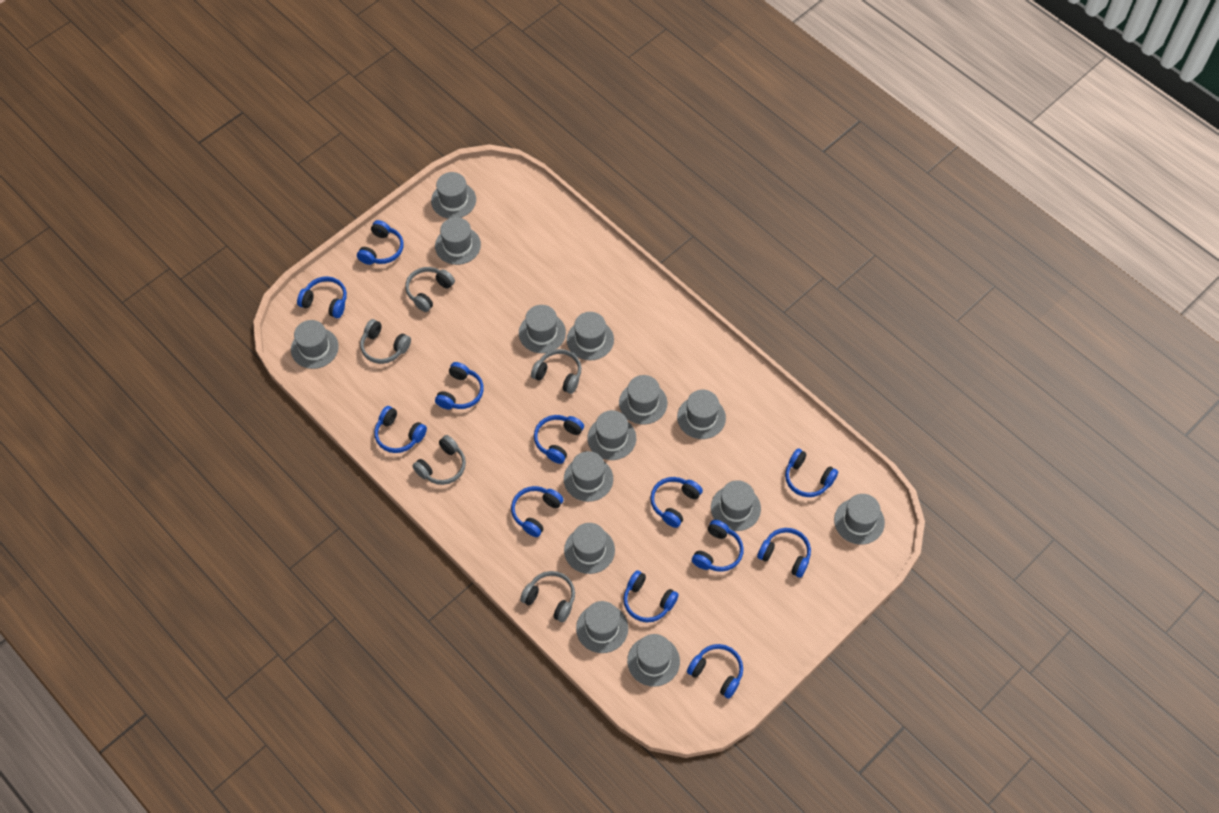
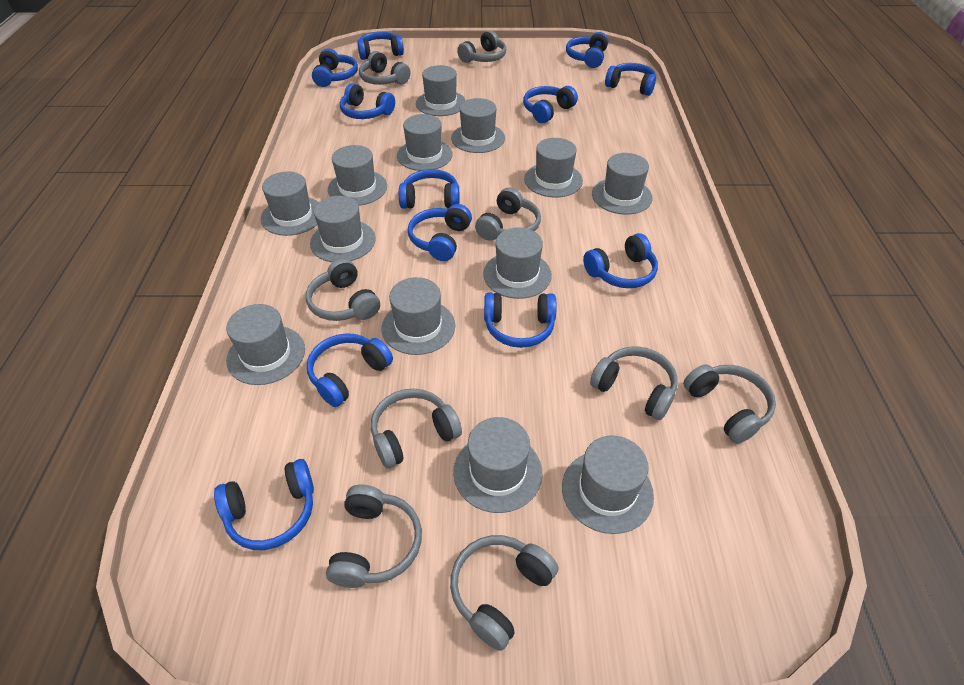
grey hat: [291,320,339,369] [431,172,476,219] [435,217,481,265] [519,305,566,353] [564,451,613,502] [564,523,615,574] [567,312,614,360] [576,601,628,653] [587,410,636,460] [619,375,667,424] [627,634,680,687] [677,390,726,439] [711,480,761,531] [834,494,885,545] = 14 -> [226,304,305,385] [261,172,319,236] [310,196,376,262] [328,145,387,206] [381,277,455,355] [397,114,453,171] [416,65,466,116] [451,98,505,153] [453,417,542,513] [483,227,552,299] [524,138,583,197] [562,435,654,534] [592,153,653,215] = 13
grey headphones: [360,319,411,364] [405,267,455,312] [413,435,466,485] [520,571,575,622] [531,349,581,394] = 5 -> [306,258,380,321] [326,485,422,588] [359,51,411,85] [371,389,462,468] [450,535,558,651] [457,30,506,63] [475,187,541,241] [590,346,678,420] [683,364,776,444] = 9

